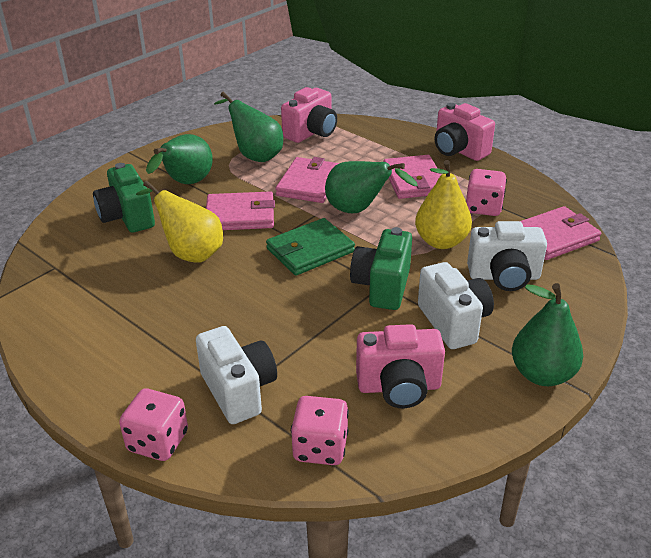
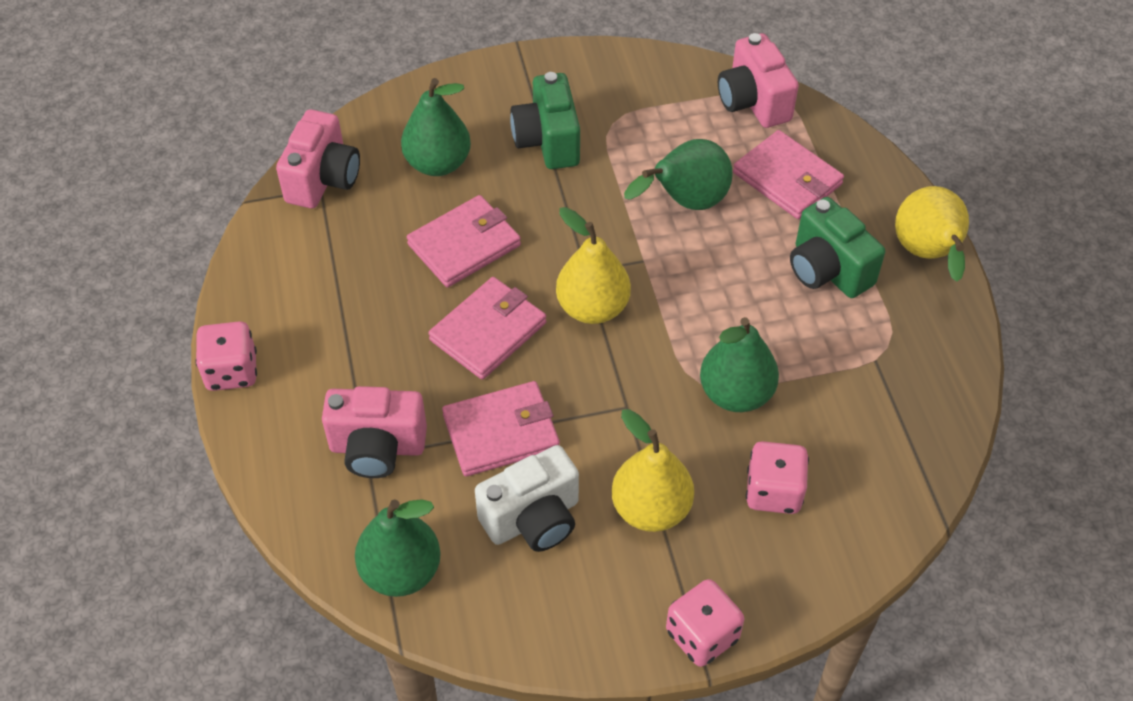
green wallet: [266,218,355,275] = 1 -> none = 0
white camera: [196,326,277,424] [418,262,494,349] [467,221,547,291] = 3 -> [475,445,579,552] = 1
yellow pear: [136,181,223,263] [415,160,472,249] = 2 -> [556,207,631,324] [612,409,694,532] [895,186,969,282] = 3

